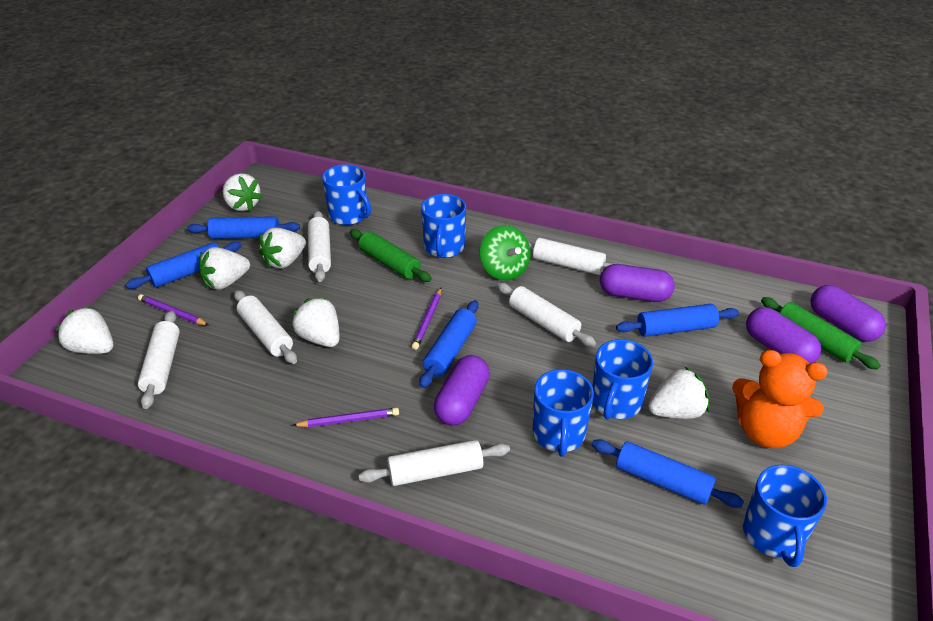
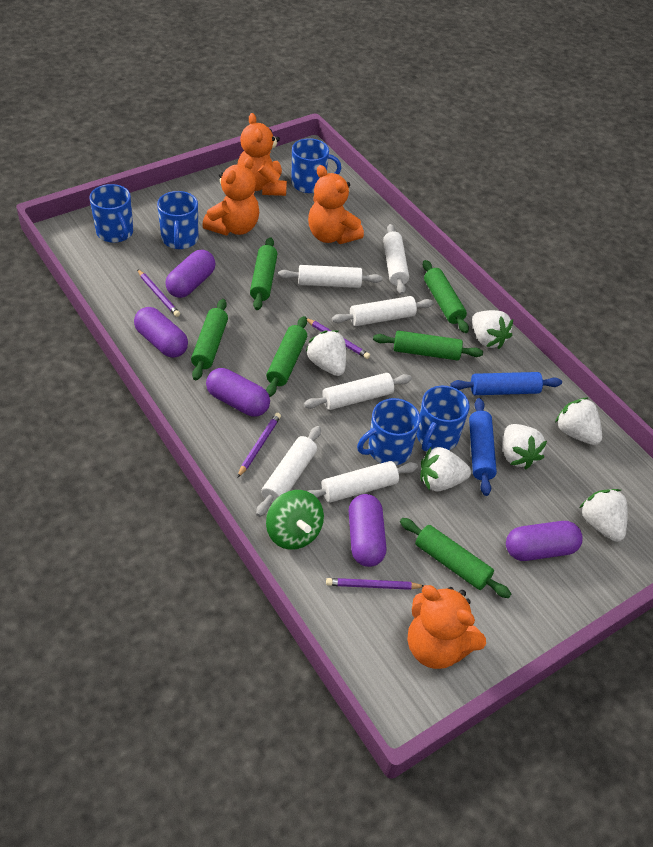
blue rolling pin: [125,242,242,289] [187,216,300,239] [419,300,479,388] [592,439,744,508] [616,304,739,337] = 5 -> [451,372,562,395] [469,398,497,496] = 2
green rolling pin: [350,229,431,282] [761,297,881,370] = 2 -> [191,299,228,381] [250,237,277,310] [266,316,307,397] [373,330,483,360] [400,518,511,598] [423,260,469,333] = 6
orange teddy bear: [732,350,828,448] = 1 -> [202,157,259,235] [238,113,287,196] [308,165,364,244] [408,585,486,669] = 4
purple capsule: [434,355,490,425] [600,264,674,302] [746,307,821,364] [811,285,886,342] = 4 -> [134,307,188,358] [165,250,216,298] [206,368,270,416] [349,494,386,567] [506,521,583,561] = 5
purple pencil: [138,294,209,326] [292,408,399,427] [412,288,441,350] = 3 -> [137,269,180,317] [237,413,281,478] [307,318,370,359] [326,578,424,590] = 4

